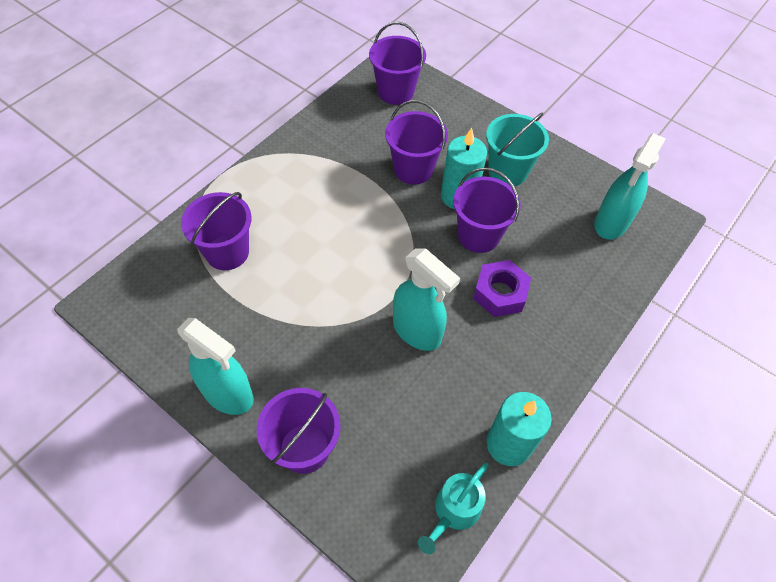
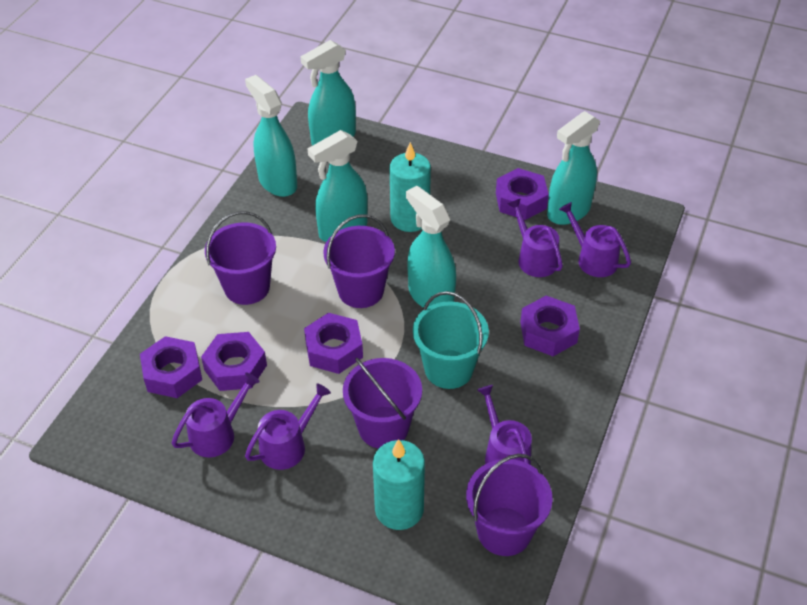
purple bucket: [181,192,252,270] [257,388,341,474] [369,22,426,105] [385,100,448,184] [453,167,521,253] = 5 -> [205,211,276,305] [323,214,395,308] [343,358,422,449] [466,454,553,556] = 4
purple nut: [473,260,531,317] = 1 -> [140,336,202,398] [201,332,267,391] [304,313,363,374] [496,168,549,220] [520,296,580,356] = 5
purple watering can: none = 0 -> [172,372,260,457] [245,383,331,470] [477,385,532,465] [507,198,563,277] [559,202,631,277] = 5
turquoise spray bottle: [177,318,254,415] [393,248,460,351] [594,133,666,240] = 3 -> [245,75,297,197] [300,40,356,146] [308,130,368,242] [406,186,456,308] [547,111,600,225] = 5
turquoise watering can: [418,463,489,554] = 1 -> none = 0

